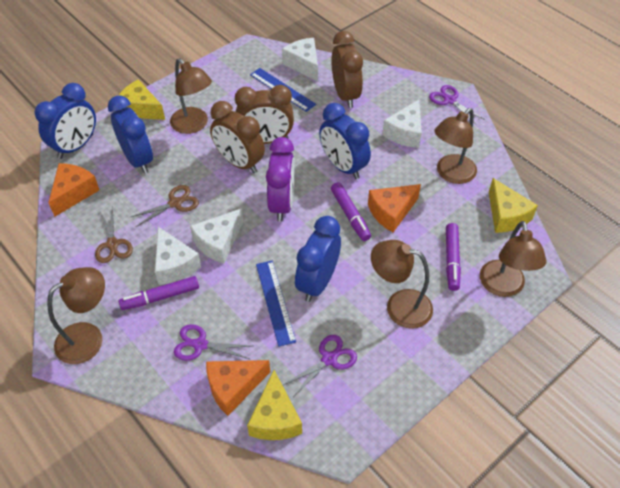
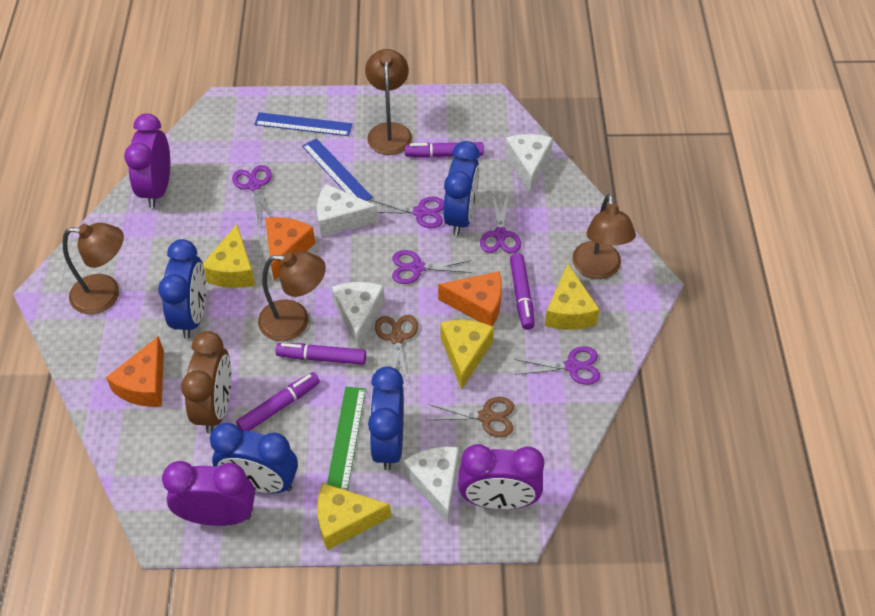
brown clock: [210,101,265,173] [235,85,294,144] [332,31,363,108] = 3 -> [181,331,232,434] = 1
brown lamp: [47,267,105,364] [170,58,212,134] [371,240,433,329] [434,108,477,184] [480,221,547,297] = 5 -> [62,223,124,314] [258,251,326,341] [365,49,412,155] [572,194,636,279] = 4
green ruler: none = 0 -> [327,387,366,491] = 1
purple clock: [266,137,295,221] = 1 -> [124,114,170,208] [162,461,255,526] [458,444,544,510] = 3
purple marker: [119,276,199,310] [331,182,371,241] [446,223,461,291] = 3 -> [236,372,320,431] [275,343,366,365] [405,142,484,158] [510,253,535,330] = 4
purple scissors: [174,324,251,361] [284,335,357,397] [429,85,485,125] = 3 -> [232,165,272,223] [371,197,444,228] [392,250,472,284] [480,195,521,253] [514,346,600,385] = 5
yellow cheese: [118,79,165,120] [247,370,302,440] [489,178,538,233] = 3 -> [203,224,255,288] [317,483,391,550] [440,320,494,390] [545,264,600,330] = 4

